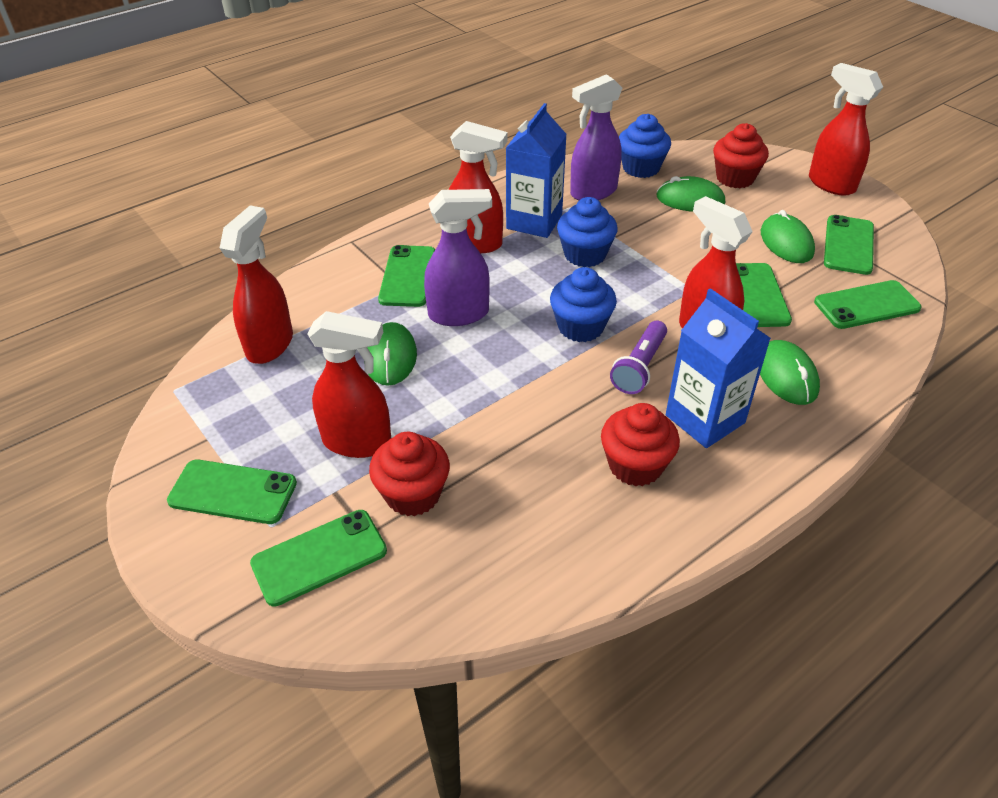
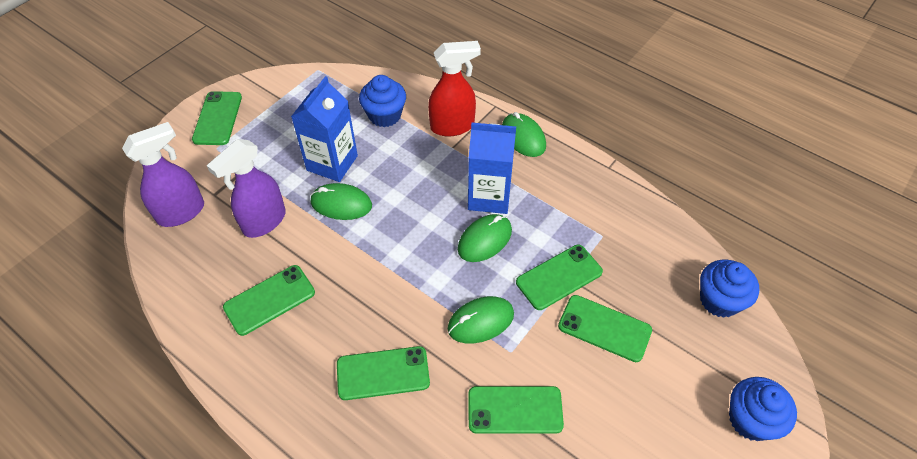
purple flashlight: [610,321,667,394] = 1 -> none = 0
red cupcake: [369,432,450,516] [601,403,680,486] [713,123,769,188] = 3 -> none = 0
red spray bottle: [220,205,293,364] [307,311,391,458] [449,121,508,253] [679,196,753,328] [809,63,883,196] = 5 -> [428,41,481,136] = 1

